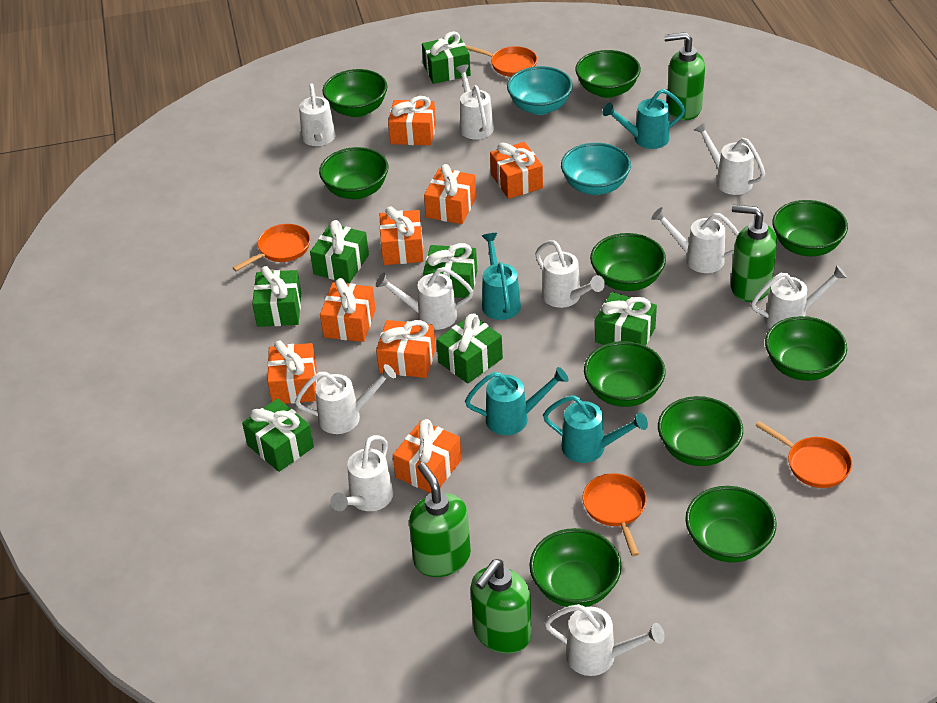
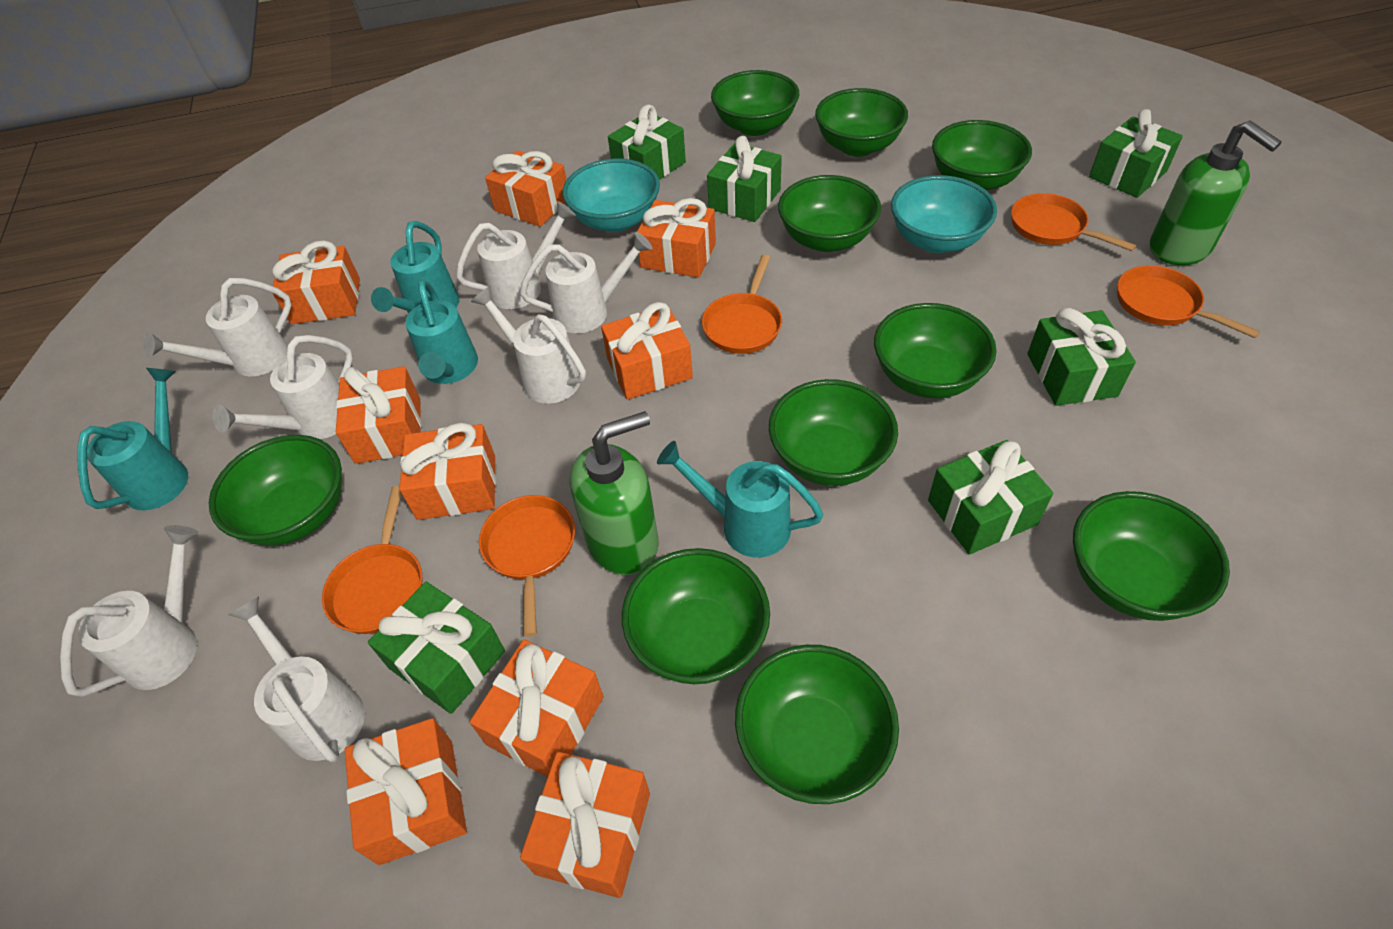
green gift: [242,398,314,472] [252,266,301,327] [310,220,369,283] [422,31,471,84] [423,243,477,298] [436,314,503,383] [595,292,657,346] = 7 -> [368,582,505,714] [608,104,686,180] [707,136,782,222] [928,440,1053,555] [1027,308,1136,406] [1089,109,1183,198] = 6
green soap dispenser: [409,462,471,577] [470,559,532,654] [665,32,705,120] [731,205,777,302] = 4 -> [570,411,658,575] [1150,120,1282,265] = 2
orange gift: [267,340,317,404] [320,278,376,342] [376,320,436,378] [379,206,424,265] [388,96,436,145] [393,419,462,493] [424,164,477,224] [490,142,543,199] = 8 -> [272,240,360,324] [336,366,421,464] [345,718,467,865] [399,423,496,520] [470,639,604,777] [485,150,567,227] [520,752,650,898] [601,302,693,400] [637,198,716,278] = 9
orange pan: [232,224,310,271] [466,45,537,77] [583,473,647,556] [756,421,852,488] = 4 -> [322,486,422,634] [479,495,575,637] [702,255,782,354] [1011,193,1136,251] [1117,265,1260,338] = 5
white watering can: [295,364,396,434] [299,84,336,146] [330,435,393,511] [376,267,474,330] [455,65,494,139] [535,240,605,308] [544,604,665,676] [651,207,739,273] [694,122,765,195] [751,265,847,328] = 10 -> [60,525,199,697] [143,278,292,376] [212,335,353,439] [228,596,365,762] [456,201,576,309] [471,286,586,404] [520,232,653,333] = 7

